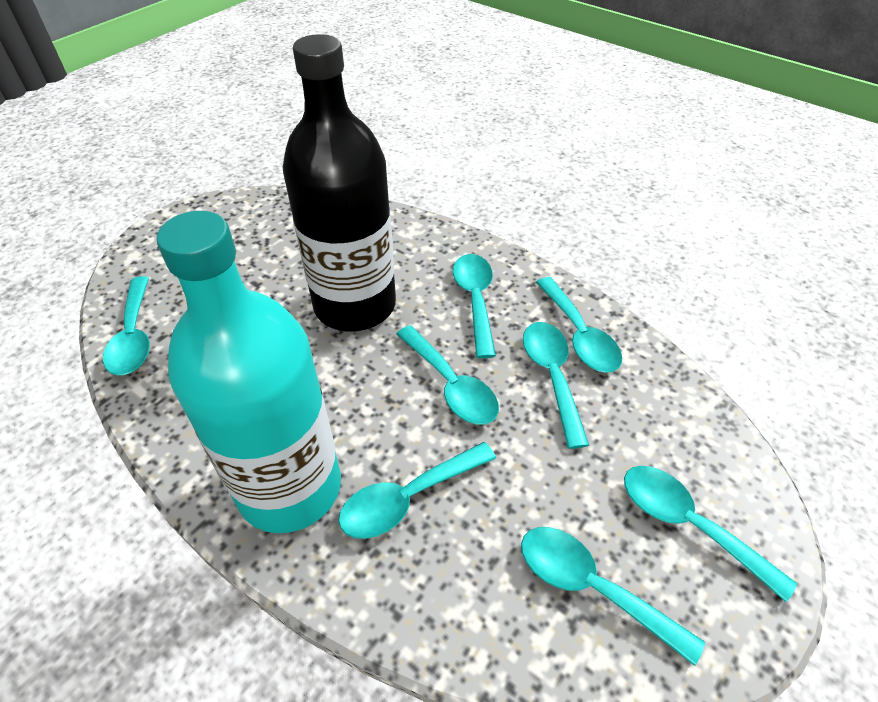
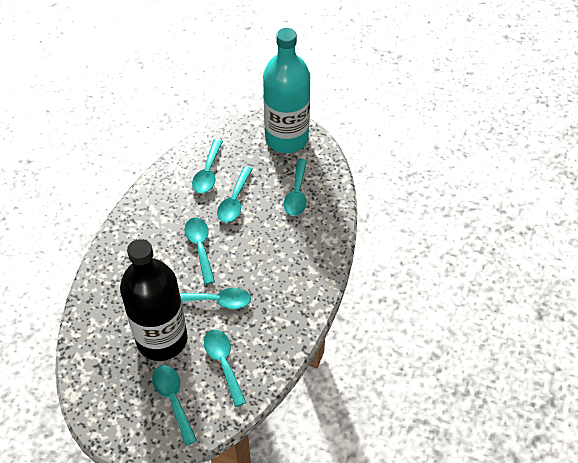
turquoise spoon: [103,276,150,375] [338,442,496,539] [396,325,499,424] [453,254,496,358] [521,527,705,666] [523,322,589,449] [536,277,622,373] [624,466,797,602] = 8 -> [152,365,197,446] [180,288,251,309] [184,218,215,285] [192,139,223,193] [204,329,246,407] [217,166,253,223] [283,159,307,216] = 7

